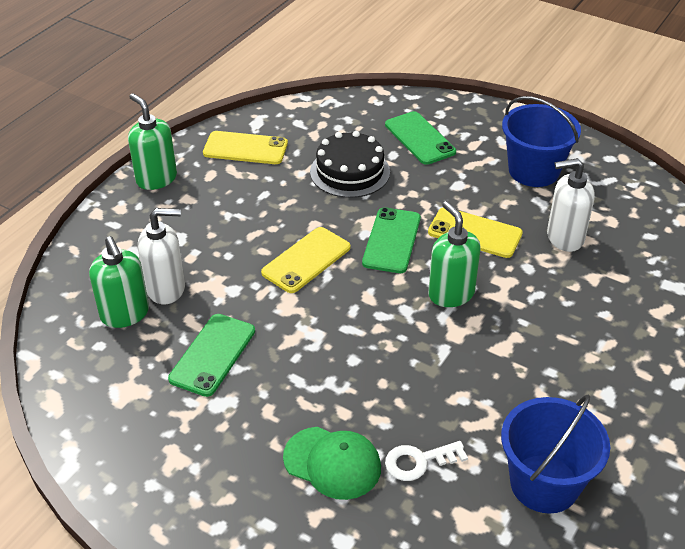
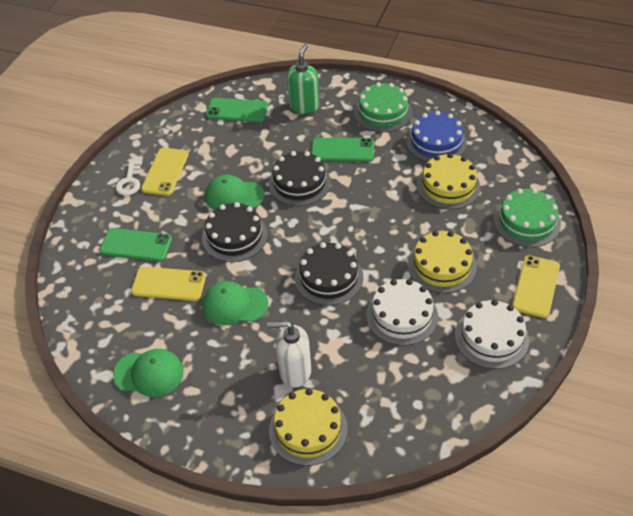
black cake: [310,131,390,198] = 1 -> [202,202,268,262] [269,151,331,206] [295,242,363,305] = 3
blue bucket: [501,395,610,514] [502,96,581,187] = 2 -> none = 0
blue cake: none = 0 -> [406,111,467,162] = 1
green cake: none = 0 -> [354,82,412,132] [494,188,561,247] = 2
green cap: [283,427,381,500] = 1 -> [113,349,183,397] [202,281,268,325] [205,175,264,210] = 3
green soap dispenser: [89,236,149,328] [128,93,177,190] [428,201,481,307] = 3 -> [287,44,319,114] = 1
white cake: none = 0 -> [366,279,438,346] [455,300,529,369] = 2
white soap dispenser: [138,208,185,304] [547,158,595,252] = 2 -> [267,321,311,388] = 1
yellow cake: none = 0 -> [269,388,348,466] [408,231,477,293] [417,153,481,209] = 3

